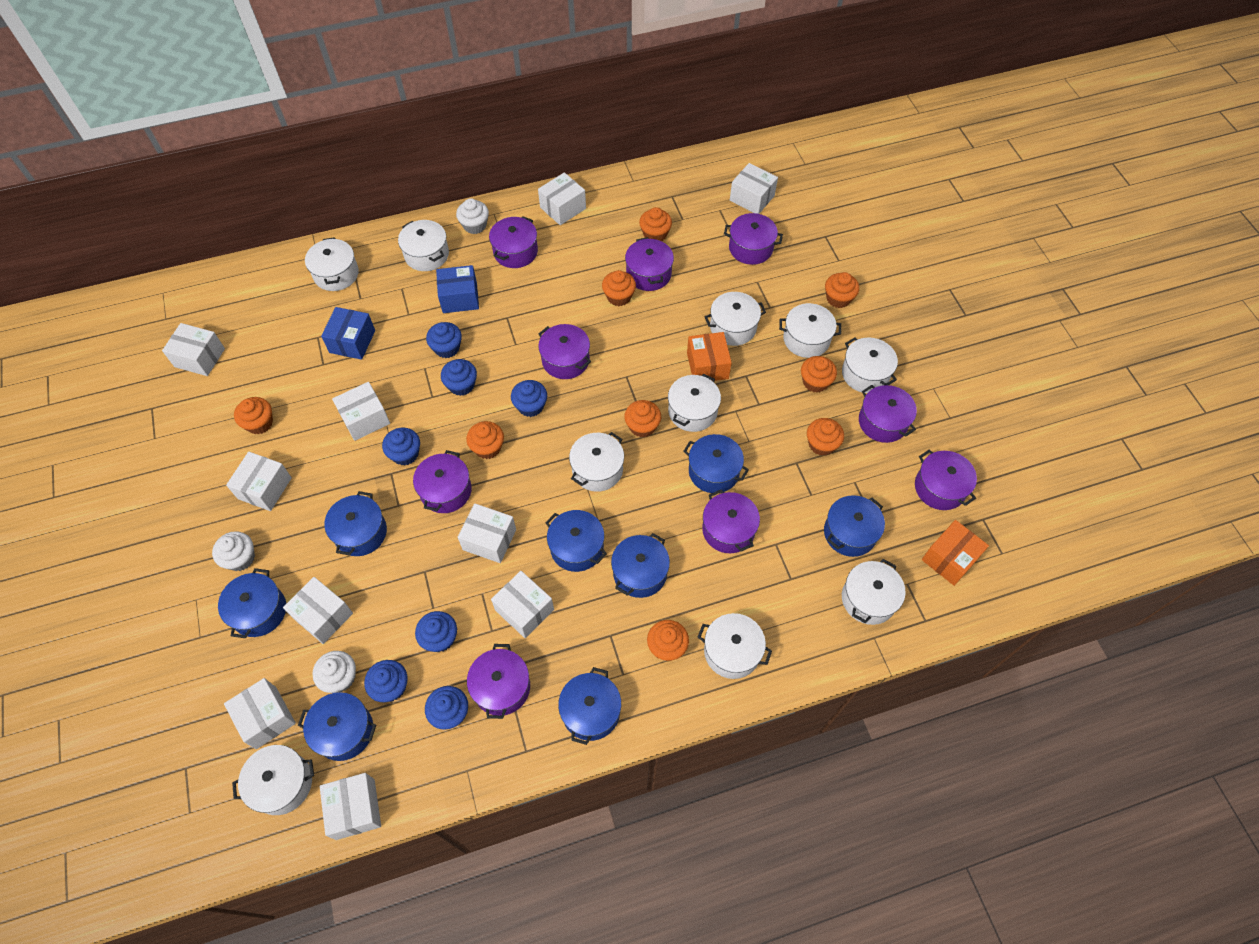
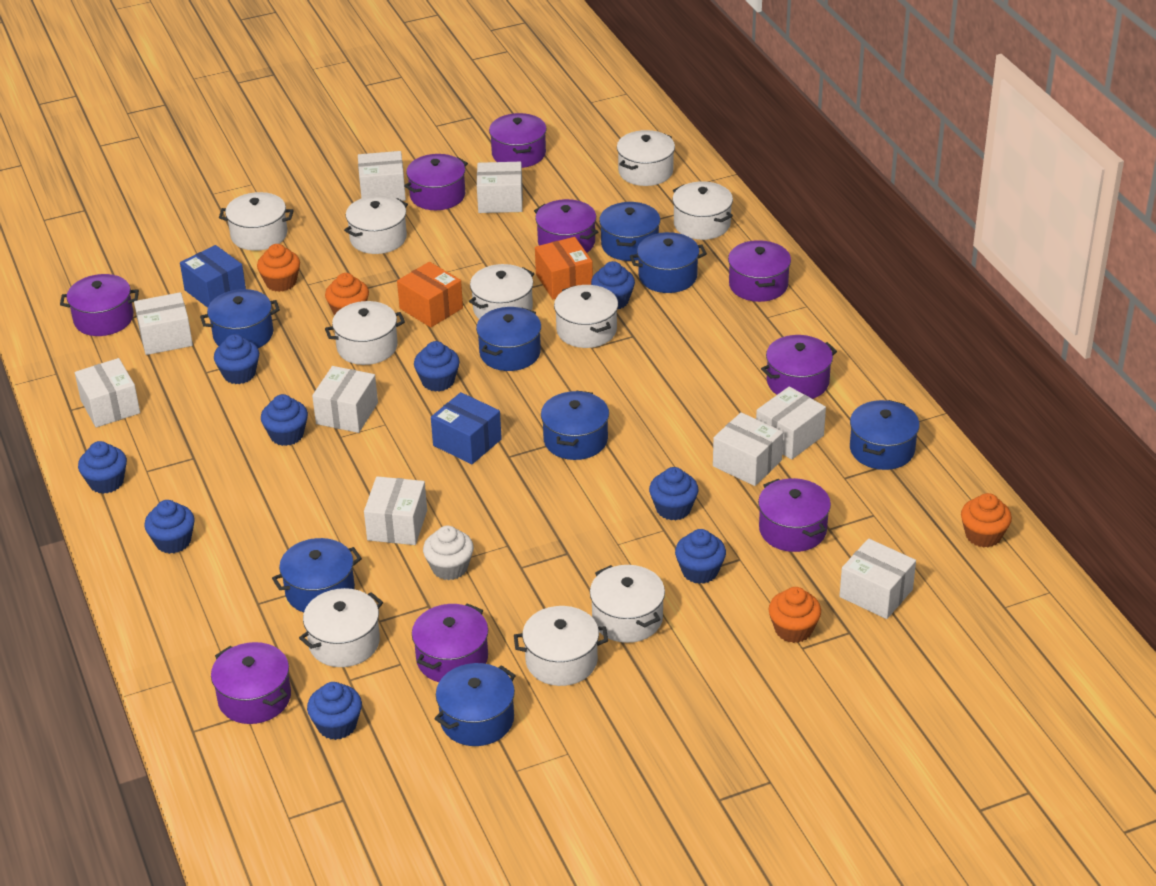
blue cupcake: [364,660,408,702] [382,428,420,465] [415,611,457,652] [425,686,468,730] [426,322,462,358] [441,359,477,396] [511,380,547,417] = 7 -> [78,441,127,494] [144,500,195,554] [214,334,259,384] [261,394,308,446] [307,682,362,740] [414,341,460,392] [591,261,635,309] [649,467,699,521] [675,529,726,584] = 9
orange cupcake: [234,397,273,434] [466,421,504,459] [602,270,636,306] [624,400,661,438] [639,207,672,241] [647,620,689,661] [801,356,837,393] [807,418,844,456] [825,272,859,308] = 9 -> [257,244,300,292] [325,273,369,315] [769,587,821,643] [961,493,1012,548] = 4
white box: [162,323,225,376] [224,678,296,749] [226,452,292,511] [283,577,353,644] [320,773,381,840] [332,382,390,441] [458,503,516,563] [491,571,554,638] [538,172,586,225] [730,163,778,214] = 10 -> [75,358,140,428] [134,292,193,355] [312,366,378,433] [358,151,406,201] [364,476,427,545] [477,162,523,213] [713,412,783,486] [756,386,826,460] [839,538,916,619] = 9
white cupcake: [212,531,255,571] [312,651,356,693] [456,198,489,234] = 3 -> [423,525,474,580] = 1

